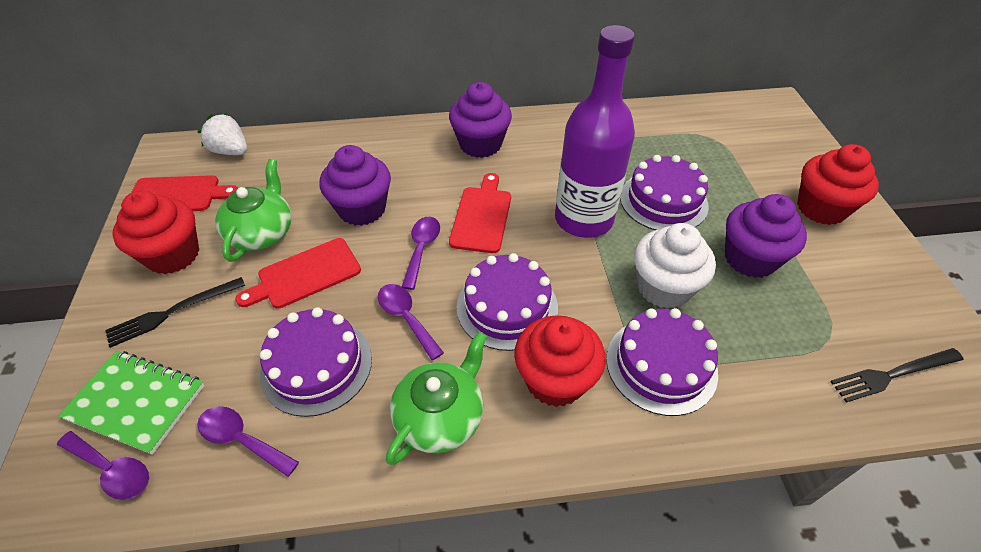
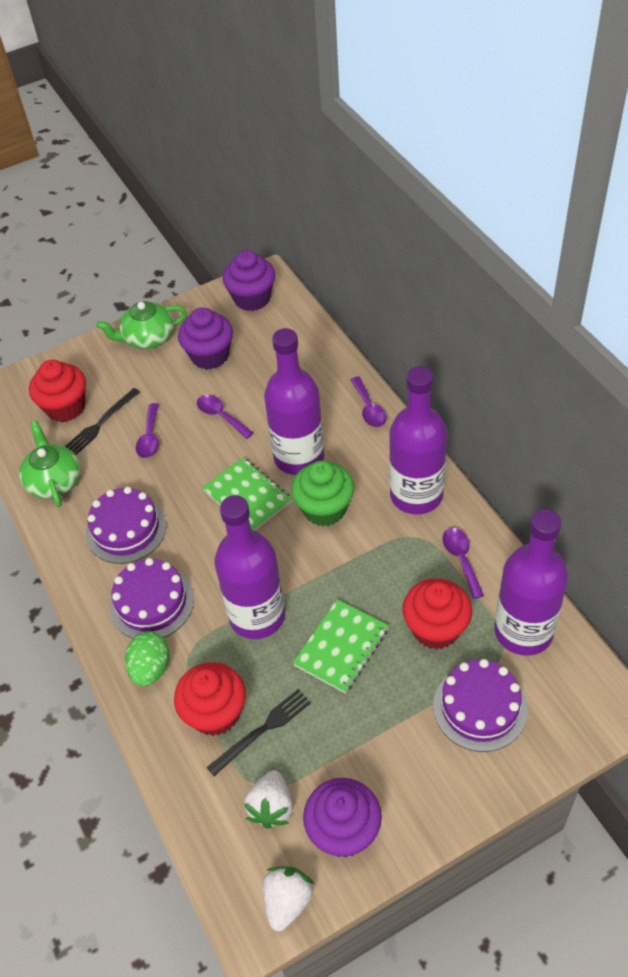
green cupcake: none = 0 -> [291,461,354,526] = 1
green egg: none = 0 -> [125,631,170,686] = 1
green notebook: [58,351,205,455] = 1 -> [202,457,292,531] [293,599,389,693] = 2
purple bottle: [555,25,635,238] = 1 -> [214,495,285,639] [264,328,324,475] [389,366,447,515] [494,509,568,656] = 4
purple cake: [260,307,372,417] [457,253,558,351] [606,308,718,416] [620,155,709,230] = 4 -> [86,487,166,564] [109,558,194,639] [433,659,527,752] = 3
red cutting board: [131,175,238,211] [235,238,361,308] [449,173,511,253] = 3 -> none = 0
white cupcake: [634,223,716,309] = 1 -> none = 0
white strawberry: [197,113,247,155] = 1 -> [244,770,293,829] [263,867,314,931] = 2

